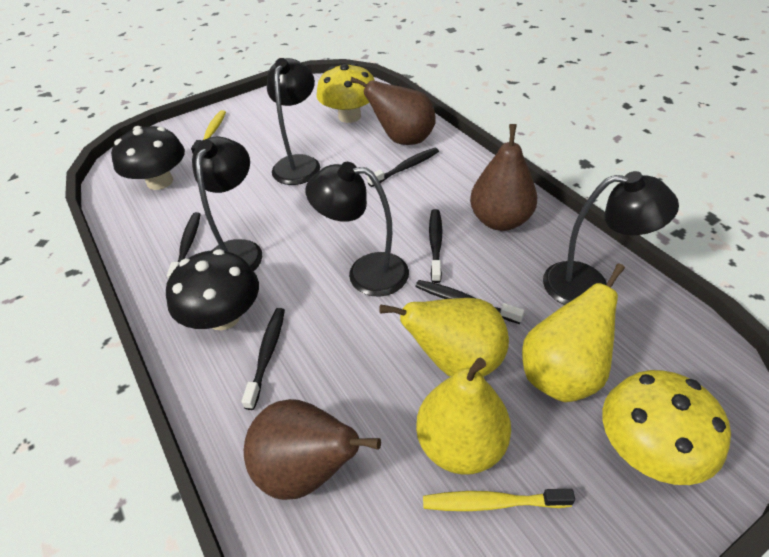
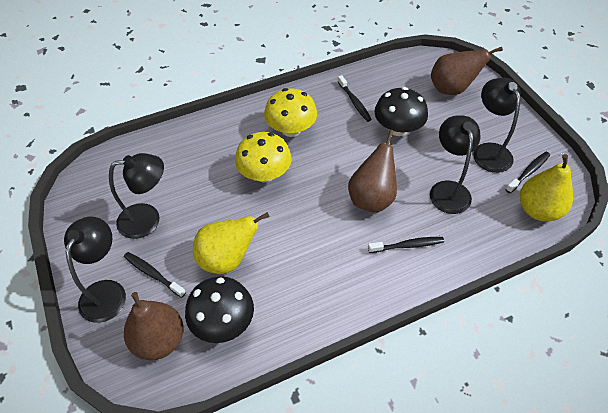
black toothbrush: [167,212,201,279] [241,308,285,410] [367,148,439,187] [415,280,524,324] [429,209,443,283] = 5 -> [124,252,186,298] [337,75,372,122] [368,237,444,253] [506,152,550,193] = 4
yellow pear: [379,298,509,377] [416,358,511,475] [522,264,625,402] = 3 -> [193,212,269,274] [520,154,573,222] = 2
yellow toothbrush: [191,110,226,153] [423,489,575,511] = 2 -> none = 0

